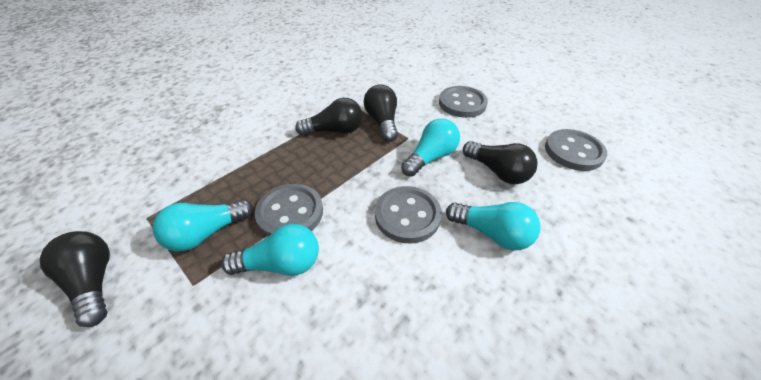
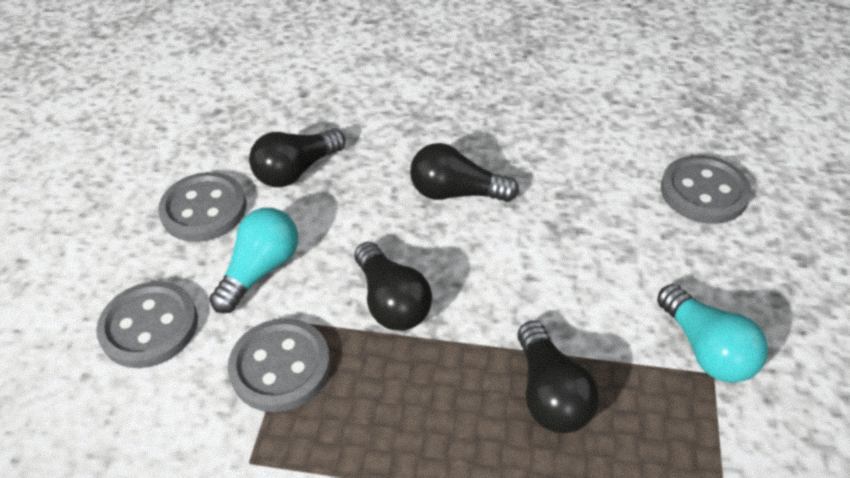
turquoise light bulb: [152,199,253,252] [221,224,319,276] [401,119,460,177] [446,202,540,251] = 4 -> [210,208,298,313] [657,284,768,383] = 2

